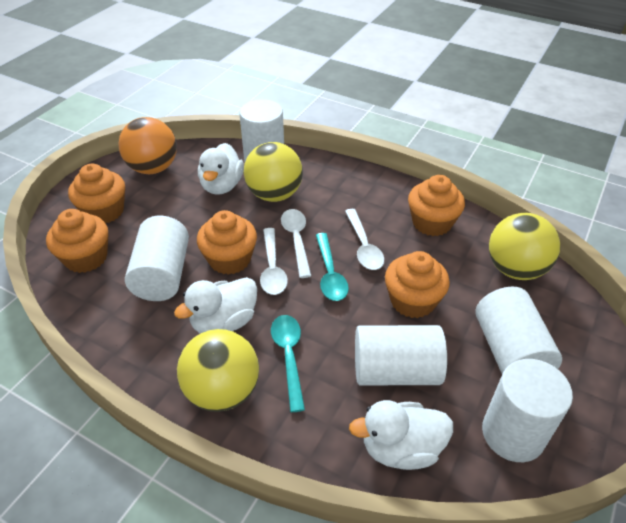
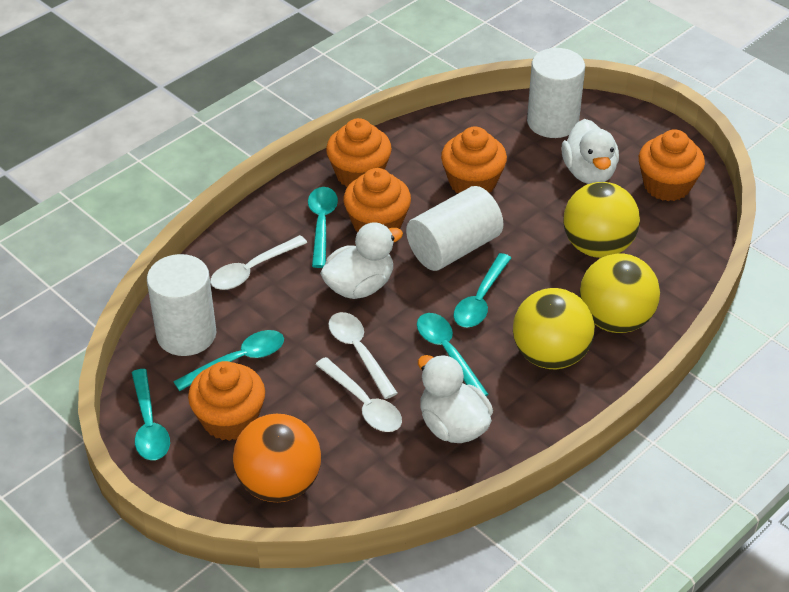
turquoise spoon: [271,315,305,412] [316,233,349,301] = 2 -> [132,369,170,460] [173,330,284,391] [308,187,338,268] [417,313,489,396] [453,253,511,328] = 5
white cylinder: [125,216,189,301] [239,99,284,162] [355,325,447,385] [476,287,562,374] [482,359,573,462] = 5 -> [147,254,216,356] [406,186,504,271] [527,48,585,138] = 3

